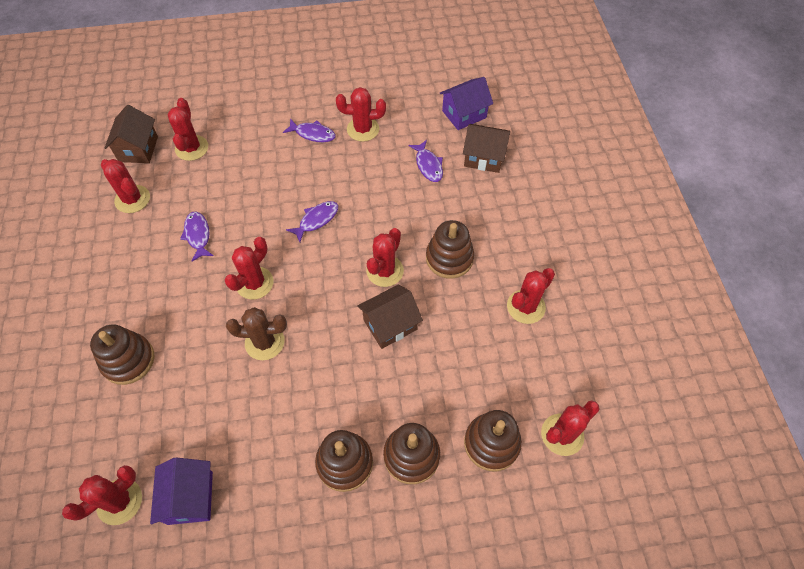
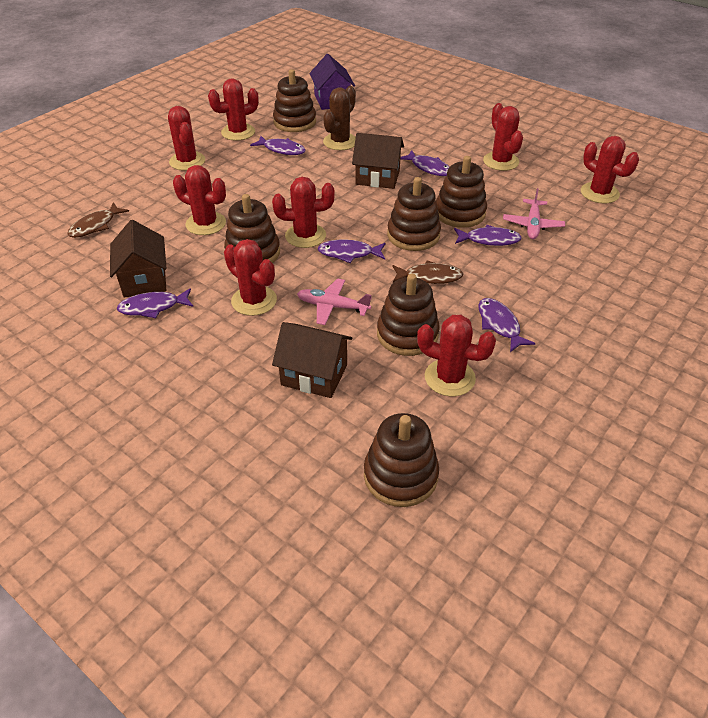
brown fish: none = 0 -> [67,202,129,238] [392,260,463,284] = 2
brown stacking toy: [90,324,154,385] [315,430,373,492] [383,423,440,484] [426,220,474,279] [464,410,522,471] = 5 -> [224,194,280,263] [273,69,316,132] [364,413,439,507] [377,274,440,356] [387,177,441,251] [436,156,487,228] = 6
pink plane: none = 0 -> [297,278,372,325] [503,188,565,239] = 2
purple fish: [180,212,214,262] [283,119,336,142] [286,201,338,242] [408,140,443,182] = 4 -> [116,288,193,318] [250,136,306,155] [318,239,386,263] [400,150,449,176] [454,225,522,246] [478,298,536,352] = 6
purple house: [150,457,213,525] [440,77,493,130] = 2 -> [309,54,355,110] = 1

